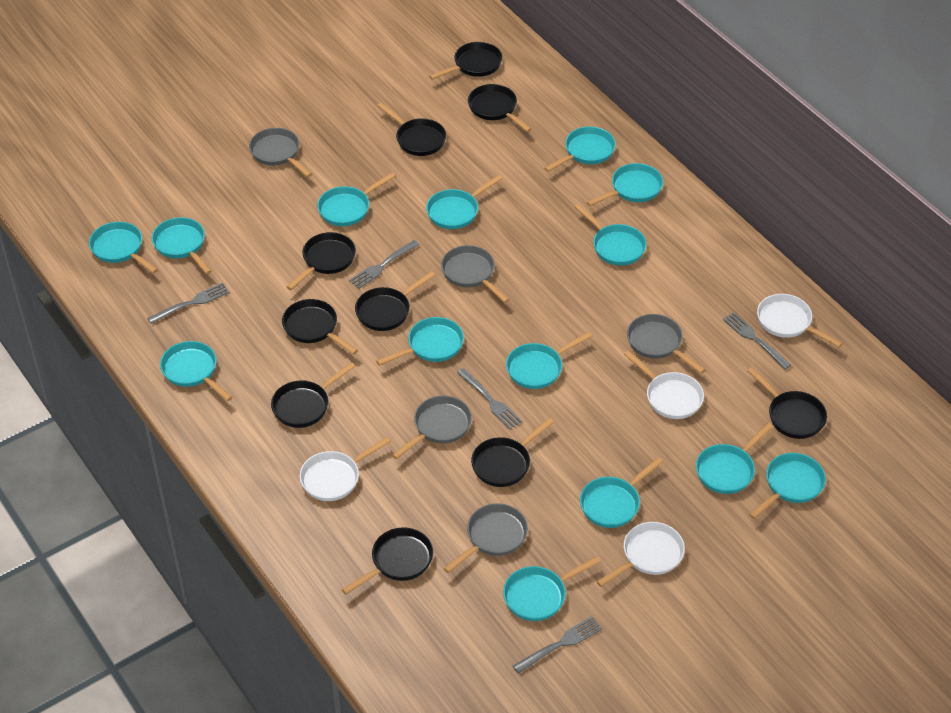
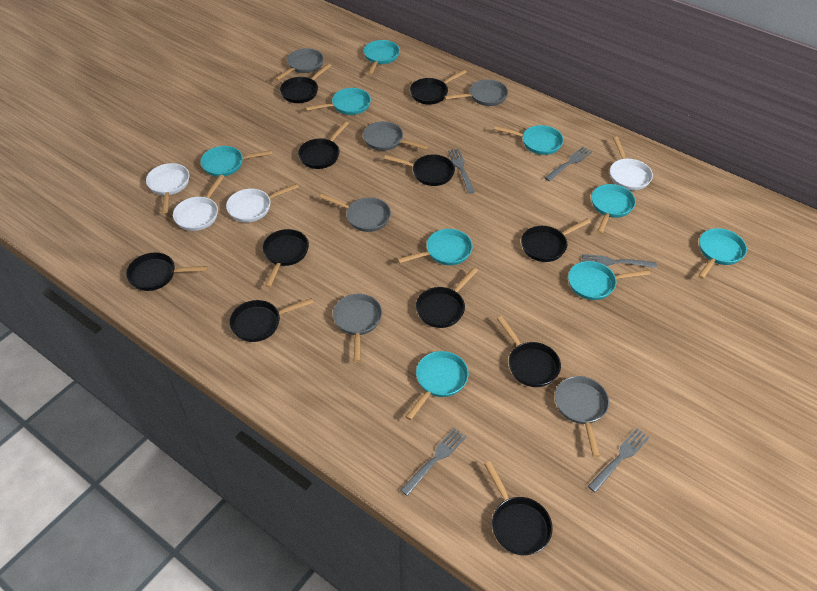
black pan: [271,362,356,428] [282,299,358,354] [287,232,356,290] [342,527,433,595] [355,271,435,331] [377,103,446,156] [429,42,502,80] [468,84,532,132] [471,418,554,487] [747,367,827,439] = 10 -> [126,252,208,291] [229,298,313,342] [262,229,309,288] [280,63,332,103] [298,121,349,169] [384,154,455,186] [410,70,467,105] [416,267,478,328] [484,461,553,555] [497,316,561,387] [521,218,591,262] = 11
grey pan: [249,128,312,177] [392,396,472,459] [441,245,510,303] [444,503,528,573] [627,314,706,373] = 5 -> [275,48,324,81] [319,194,391,232] [333,294,382,362] [363,121,428,151] [444,79,508,106] [555,376,609,457] = 6
turquoise pan: [89,222,158,273] [152,217,212,274] [160,341,232,401] [317,173,396,226] [376,317,464,366] [426,175,502,229] [503,556,601,621] [506,332,592,389] [544,127,616,172] [575,204,646,266] [580,457,663,528] [587,163,663,206] [696,423,773,494] [749,453,826,519] = 14 -> [200,146,273,177] [305,88,371,115] [364,40,400,75] [397,229,473,265] [406,351,469,420] [494,125,564,155] [568,261,650,300] [591,184,636,234] [698,228,747,279] = 9

